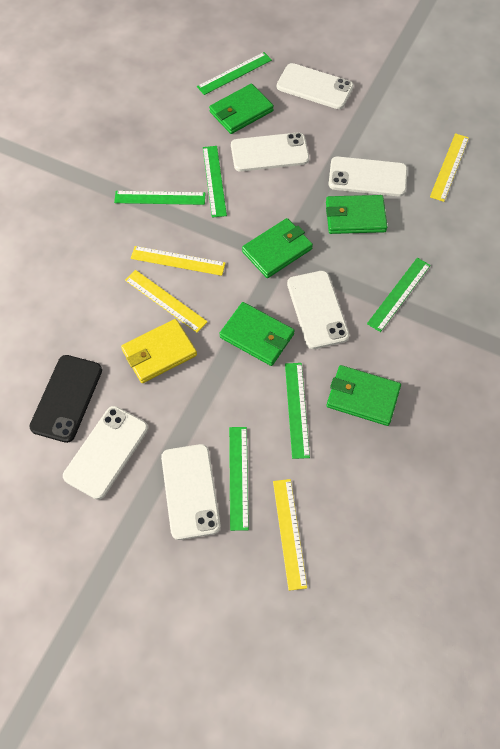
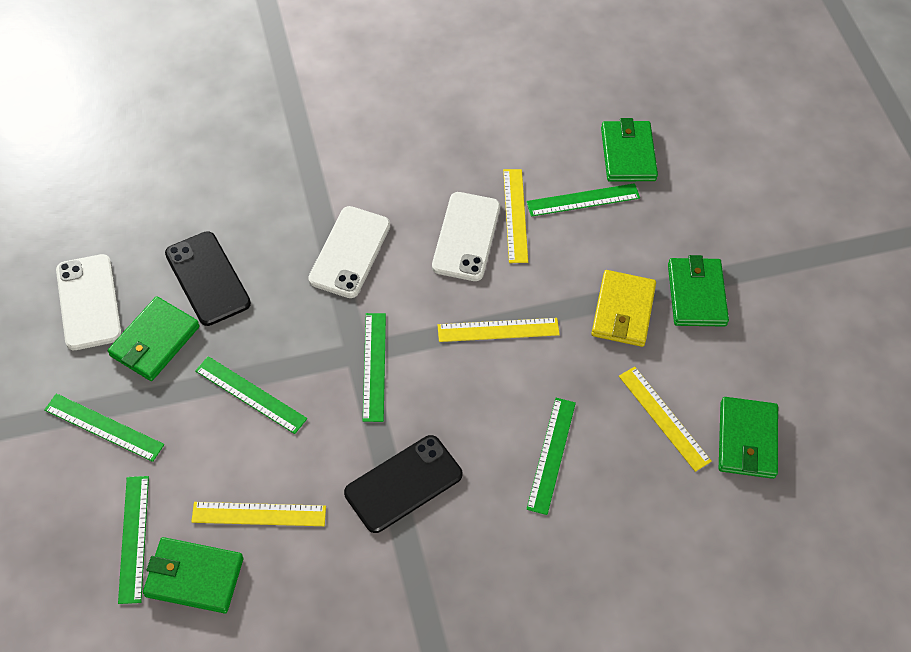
black phone: [29,355,102,443] = 1 -> [165,231,251,326] [344,435,462,533] = 2
white phone: [63,406,148,499] [161,444,221,540] [231,132,309,172] [277,63,354,109] [287,271,350,349] [329,156,407,197] = 6 -> [56,254,122,350] [308,206,390,298] [432,192,500,281] = 3

